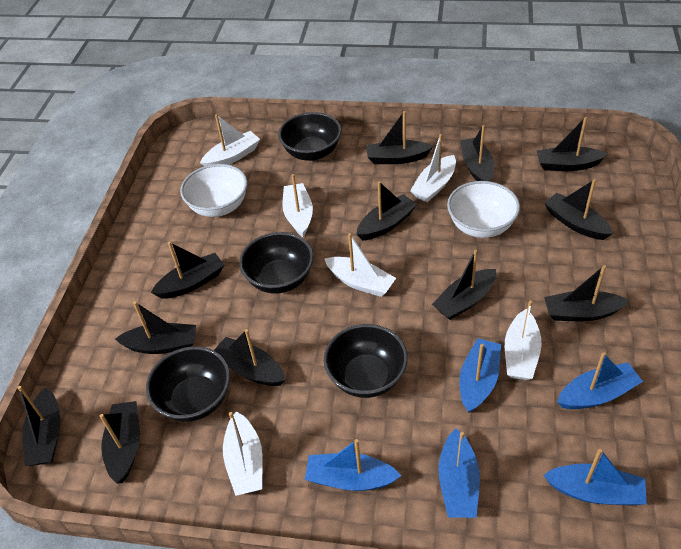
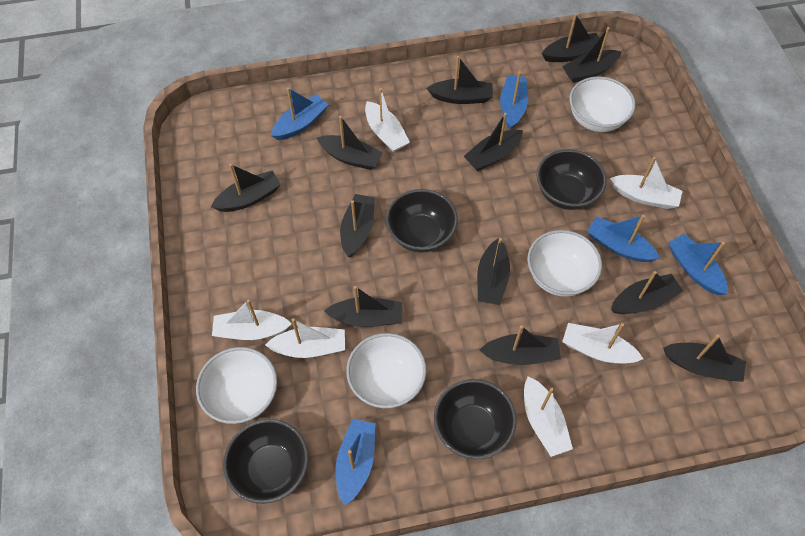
white bowl: [180,164,248,217] [447,181,520,238] = 2 -> [196,347,277,424] [346,333,426,408] [527,230,602,297] [569,76,636,132] = 4

